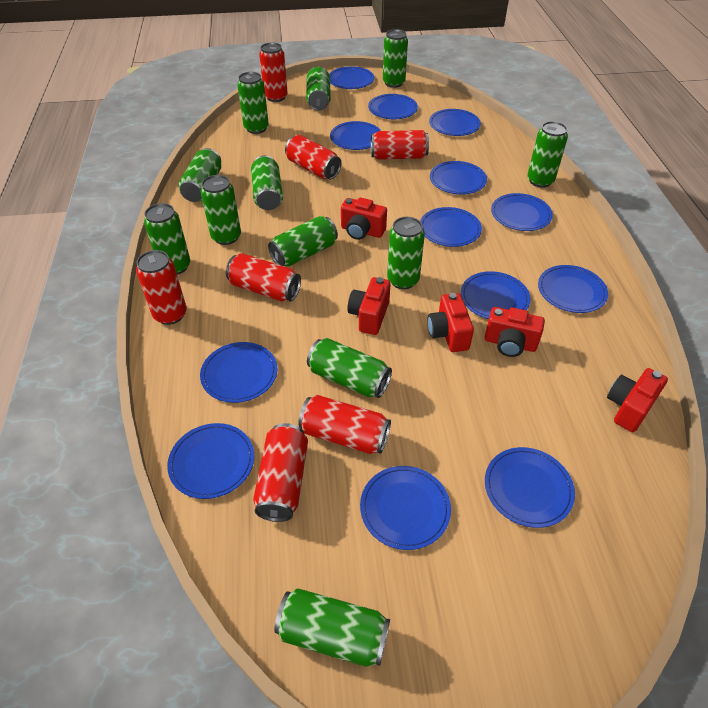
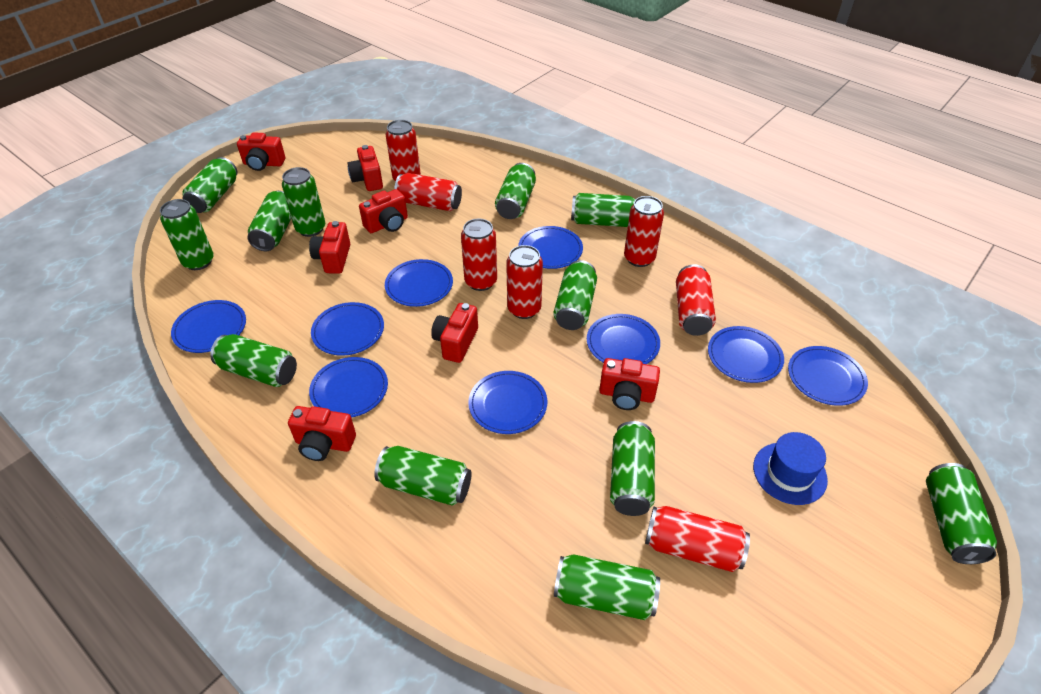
blue hat: none = 0 -> [753,432,828,505] = 1
blue plate: [167,423,254,499] [200,342,278,403] [329,66,374,89] [330,121,381,150] [360,466,451,550] [368,94,418,119] [420,207,482,247] [429,109,481,136] [430,161,487,195] [461,271,531,319] [485,447,575,528] [491,193,553,231] [538,265,608,313] = 13 -> [171,300,246,353] [309,357,388,418] [311,302,384,356] [385,259,453,307] [468,371,547,434] [518,226,583,269] [587,314,660,364] [708,326,784,383] [788,346,868,406] = 9
red camera: [341,197,387,240] [347,277,390,335] [427,293,474,352] [485,307,545,357] [607,368,668,432] = 5 -> [237,132,285,171] [288,406,356,461] [309,221,350,274] [347,145,383,191] [359,189,408,233] [431,303,478,363] [599,358,660,410] = 7

